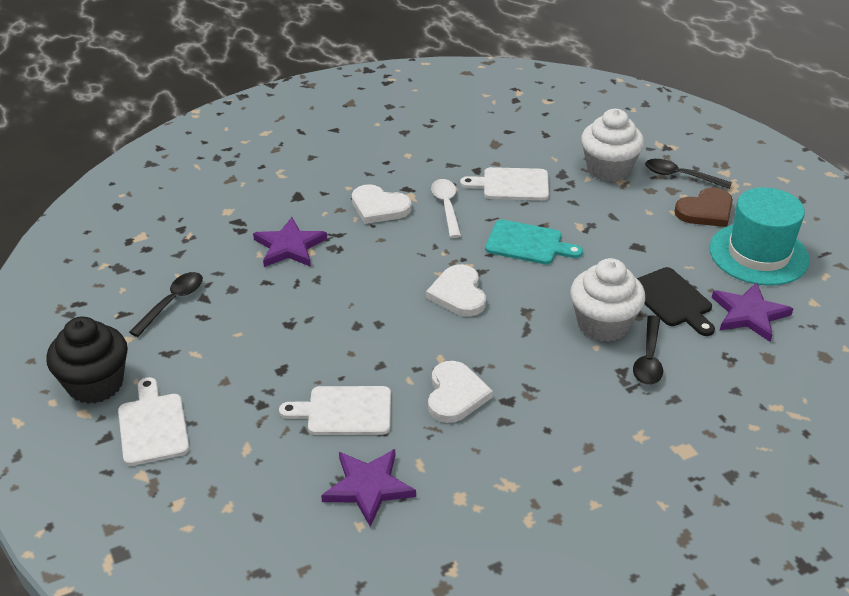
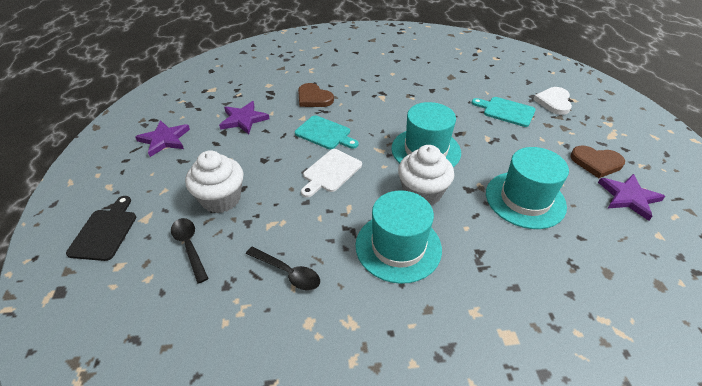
black cupcake: [46,316,128,404] = 1 -> none = 0
black spoon: [129,272,203,337] [633,315,663,385] [645,159,732,189] = 3 -> [171,218,209,283] [246,247,320,291] = 2
brown heart: [674,187,733,227] = 1 -> [298,83,334,107] [570,146,625,178] = 2
turquoise cutting board: [485,220,583,264] = 1 -> [295,115,358,149] [472,97,536,127] = 2
turquoise hat: [709,187,810,286] = 1 -> [355,190,442,284] [391,102,461,167] [486,147,569,229] = 3
white cutting board: [118,377,189,466] [279,386,391,435] [460,167,549,200] = 3 -> [301,149,362,197] = 1
white heart: [352,184,412,224] [426,265,486,316] [428,361,493,423] = 3 -> [533,87,572,115] = 1
white spoon: [431,179,461,238] = 1 -> none = 0

